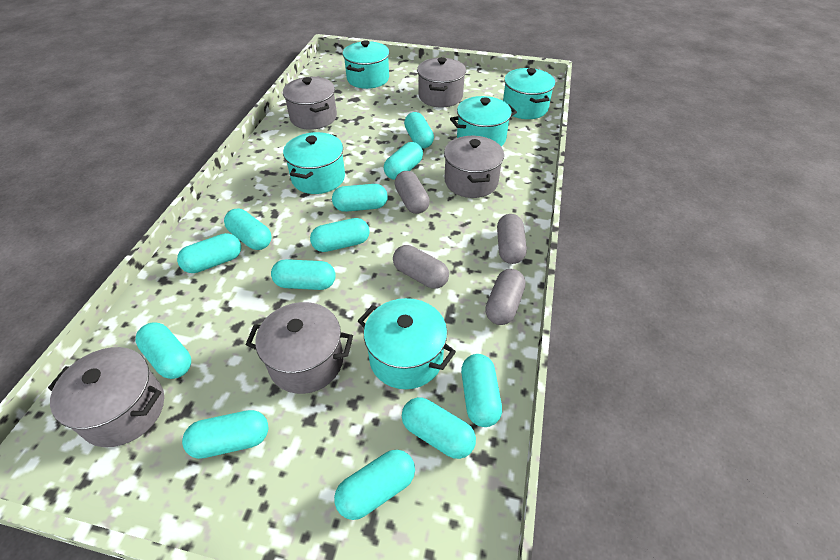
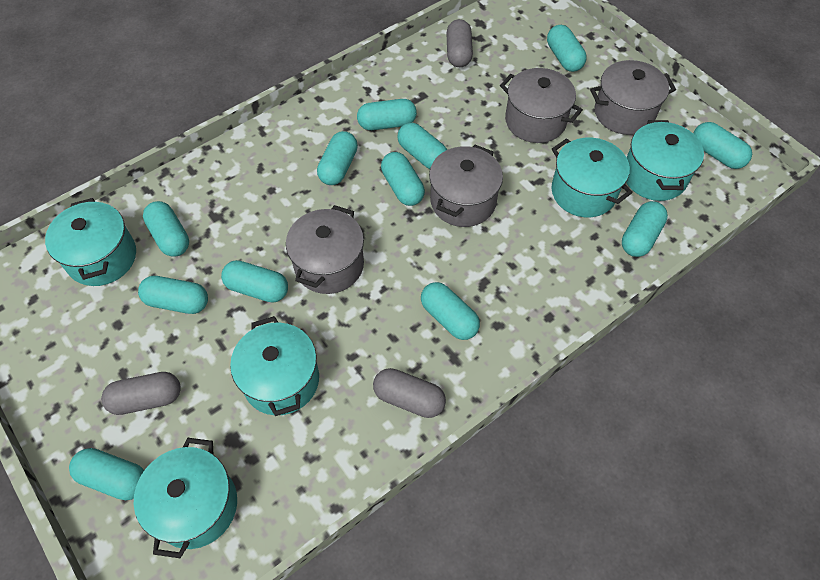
grey capsule: [393,245,449,289] [394,171,430,214] [485,269,526,325] [497,214,527,264] = 4 -> [101,372,181,415] [373,368,446,418] [447,19,473,67] = 3
grey pot: [48,347,164,447] [246,302,353,394] [283,77,337,130] [417,57,466,107] [444,136,504,198] = 5 -> [286,205,364,294] [429,145,503,227] [500,68,583,143] [590,60,676,135] = 4

